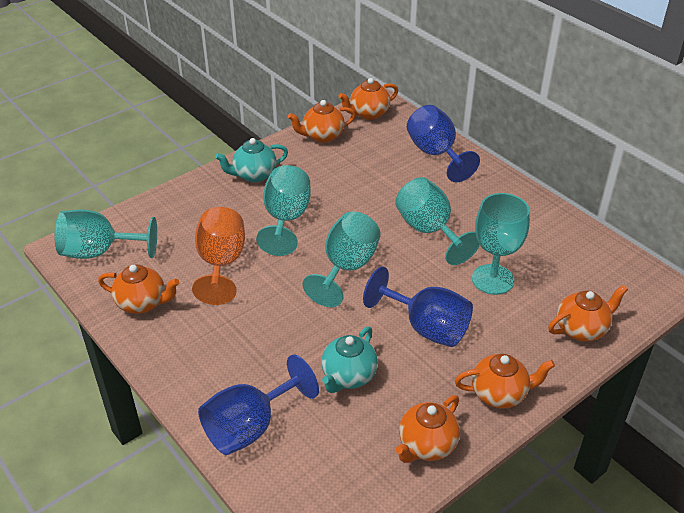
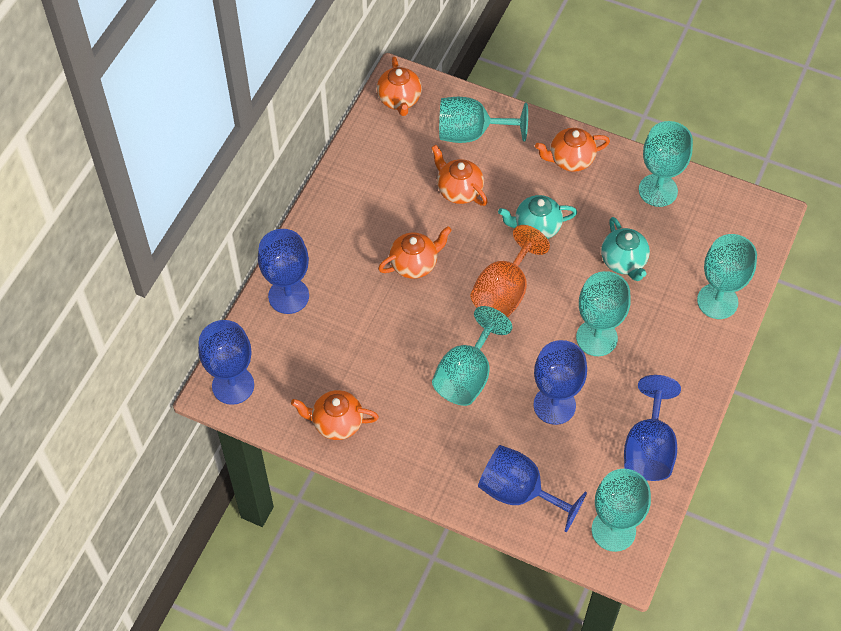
blue goblet: [198,354,319,455] [363,266,473,347] [407,105,480,182] = 3 -> [198,320,254,405] [258,229,309,314] [478,445,587,532] [533,340,587,425] [624,375,681,481] = 5
orange teapot: [98,265,179,314] [288,100,355,143] [339,78,398,120] [396,395,460,463] [455,354,555,409] [548,285,628,342] = 6 -> [291,390,379,440] [377,56,422,116] [378,226,452,279] [431,145,488,206] [535,128,610,172] = 5
turquoise goblet: [54,209,157,259] [256,165,311,256] [303,211,380,307] [395,177,480,265] [472,193,530,295] = 5 -> [432,306,512,406] [439,97,528,143] [576,271,630,356] [592,469,651,552] [639,121,693,207] [697,234,757,319] = 6

